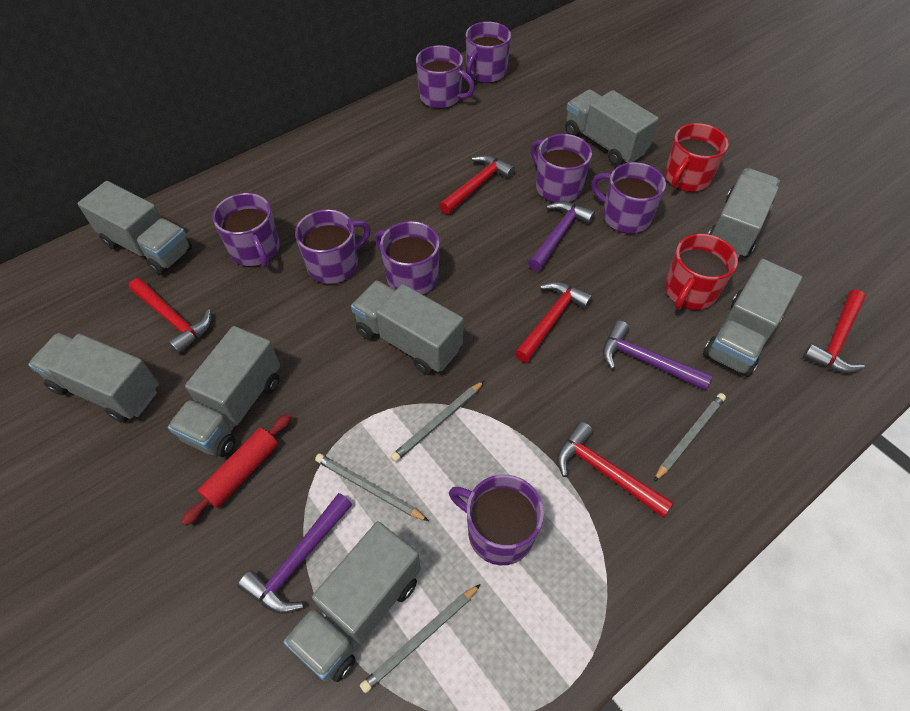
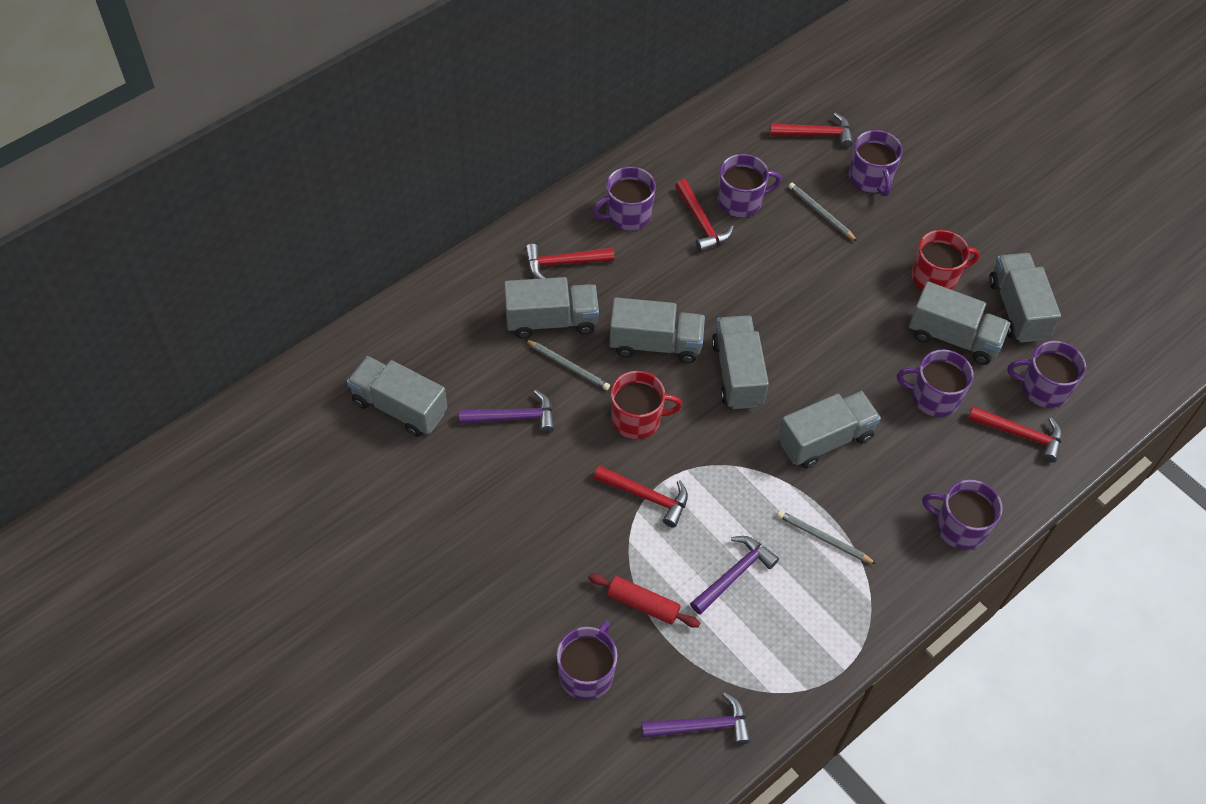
grey pencil: [315,453,429,521] [360,584,481,693] [391,381,484,462] [654,393,726,481] = 4 -> [525,339,610,390] [777,510,876,564] [788,183,858,242] = 3
grey truck: [28,333,159,423] [77,181,192,275] [168,326,280,457] [283,521,421,682] [351,280,463,375] [565,90,659,166] [703,259,802,377] [708,168,780,258] = 8 -> [347,356,447,437] [504,277,599,339] [609,297,705,363] [712,315,769,409] [778,391,881,468] [909,281,1010,365] [989,253,1061,343] = 7
purple mug: [213,193,280,267] [295,209,371,284] [375,221,440,295] [416,45,475,109] [449,474,544,565] [466,22,511,83] [531,134,592,203] [591,162,666,234] = 8 -> [557,620,618,700] [592,167,656,231] [718,154,782,218] [849,130,903,196] [897,349,974,417] [922,480,1003,550] [1007,341,1086,408] = 7

